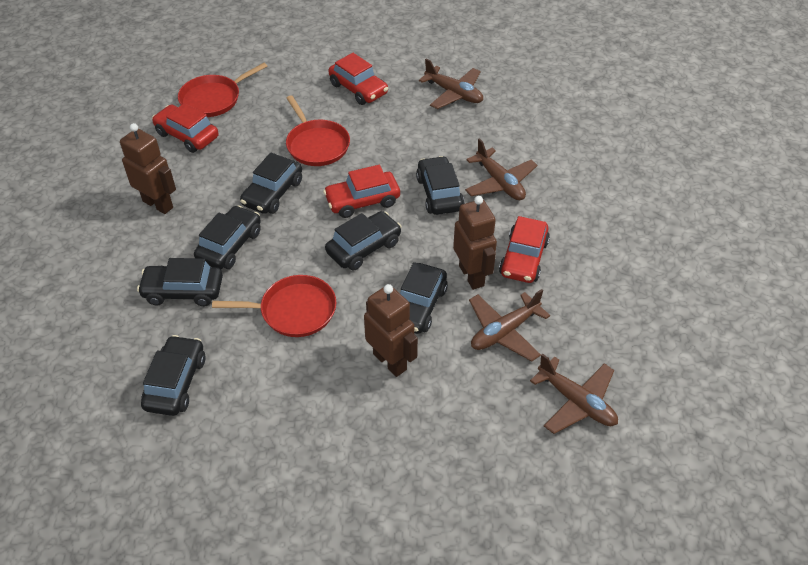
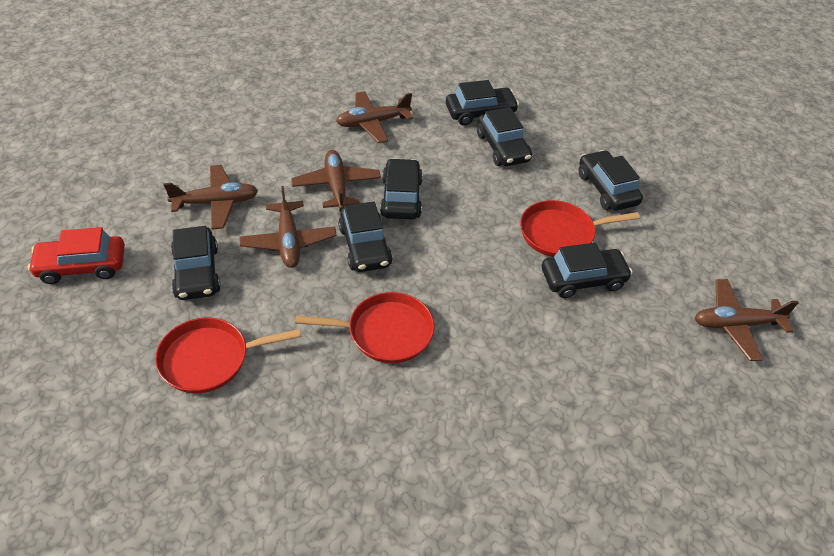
brown plane: [419,59,483,109] [465,138,538,200] [469,289,550,361] [530,353,618,434] = 4 -> [164,165,258,230] [240,186,337,268] [291,150,381,211] [336,91,413,143] [695,279,799,361] = 5
brown robot: [120,123,176,214] [364,284,418,377] [453,196,497,290] = 3 -> none = 0
red car: [152,103,219,153] [323,165,400,218] [328,53,388,105] [499,216,550,283] = 4 -> [28,227,125,284] = 1

